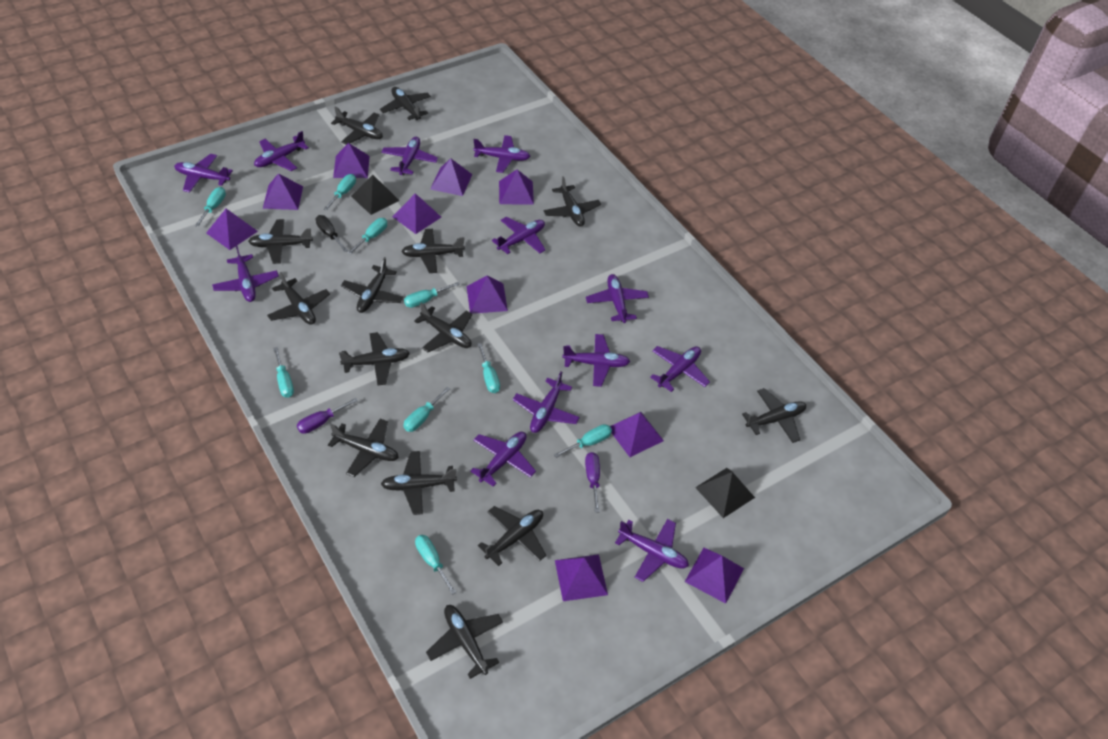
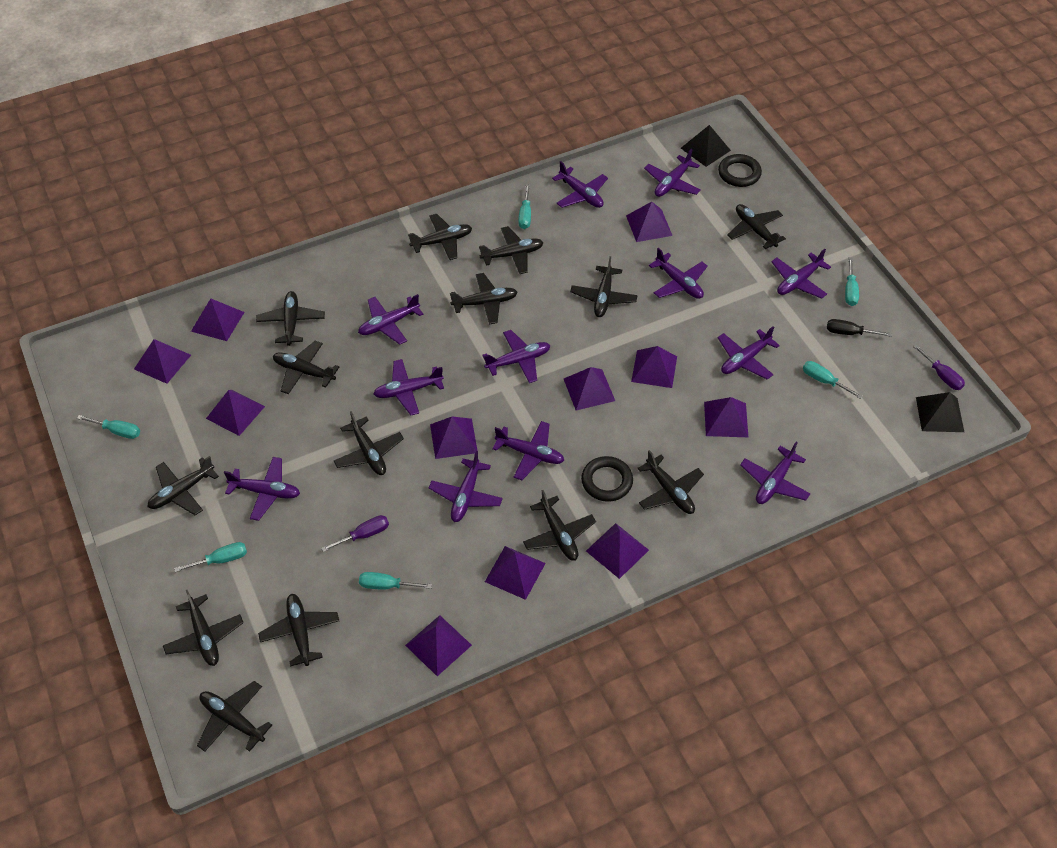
black ring: none = 0 -> [581,456,633,502] [718,154,762,187] = 2
purple pyramid: [206,209,258,250] [263,173,303,210] [333,143,370,178] [392,193,441,234] [430,158,472,196] [467,275,508,314] [499,170,534,205] [555,554,608,601] [610,412,664,457] [685,548,744,604] = 10 -> [134,339,191,384] [191,298,244,341] [206,390,265,436] [405,615,472,676] [430,417,477,459] [485,546,546,600] [564,367,615,410] [586,523,649,579] [626,202,673,242] [631,346,677,388] [704,397,748,437] = 11
turquoise screwdriver: [195,187,226,227] [273,347,294,398] [324,174,356,211] [348,218,387,254] [403,387,450,432] [404,282,460,308] [415,535,457,595] [477,343,500,393] [554,424,612,458] = 9 -> [77,415,140,439] [174,542,247,572] [359,572,432,590] [518,184,531,229] [803,361,862,399] [845,257,859,306] = 6

